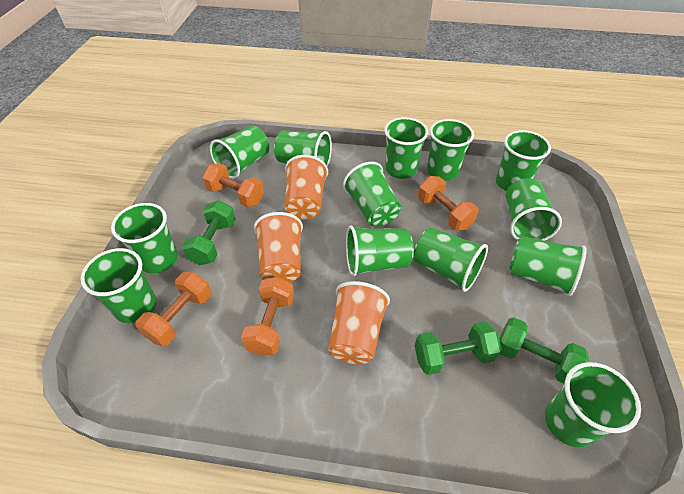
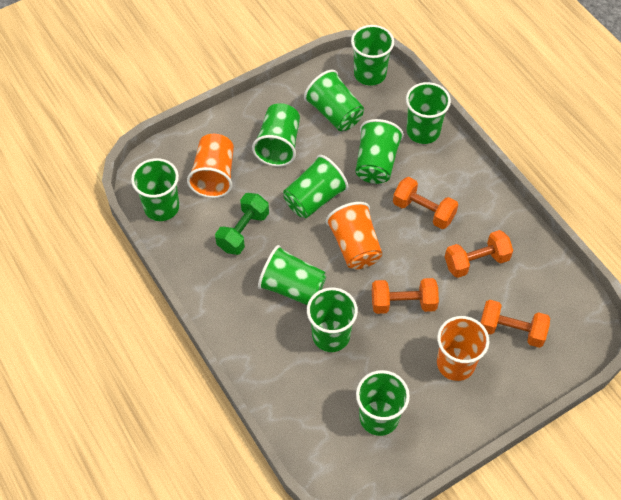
green cup: [80,248,157,323] [111,203,178,274] [210,126,269,179] [274,130,332,167] [343,162,401,226] [346,226,414,276] [384,117,428,179] [414,227,488,292] [427,119,474,181] [496,130,551,191] [506,178,562,241] [509,236,587,296] [545,362,641,447] = 13 -> [131,158,179,221] [252,103,300,166] [258,245,326,305] [283,155,348,218] [304,70,364,131] [307,288,358,352] [351,25,394,86] [355,119,404,184] [356,370,410,436] [406,82,451,144] = 10
green dumbbell: [182,200,236,265] [415,321,502,375] [499,317,589,384] = 3 -> [215,193,269,255] = 1

